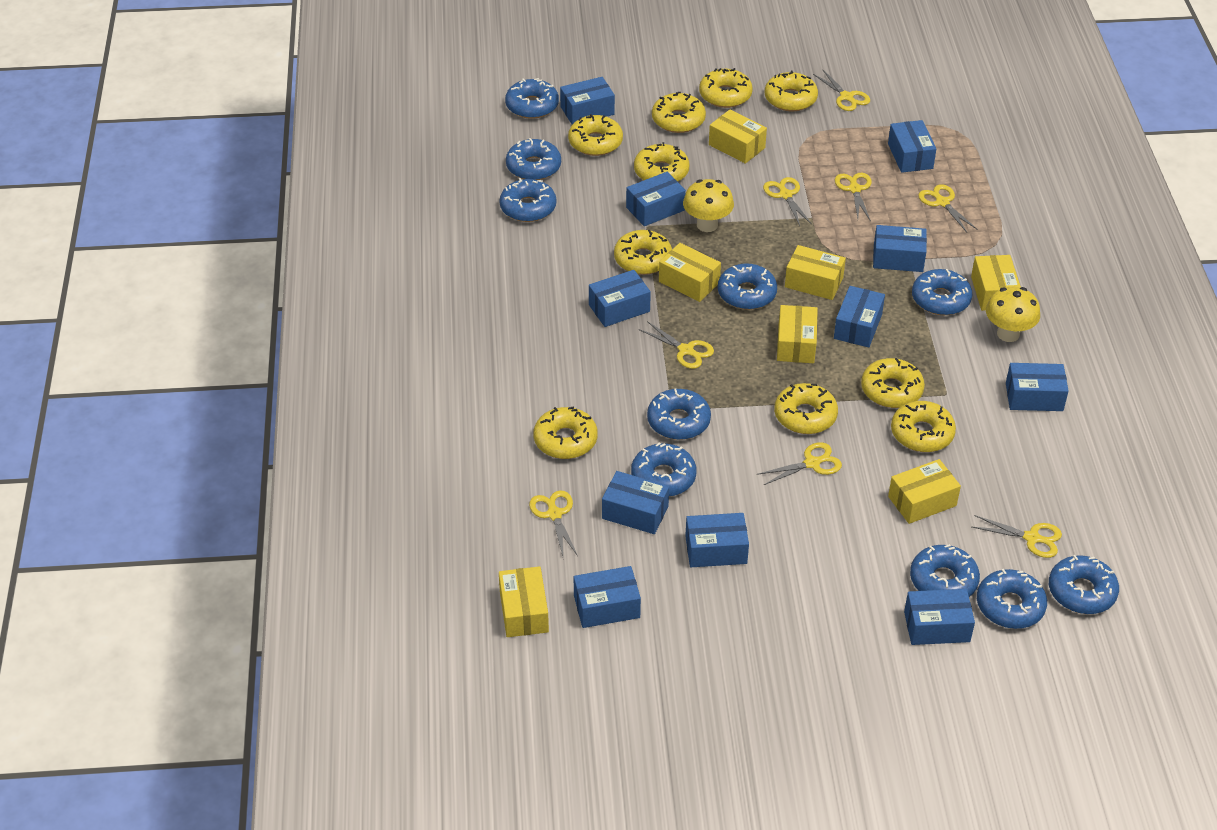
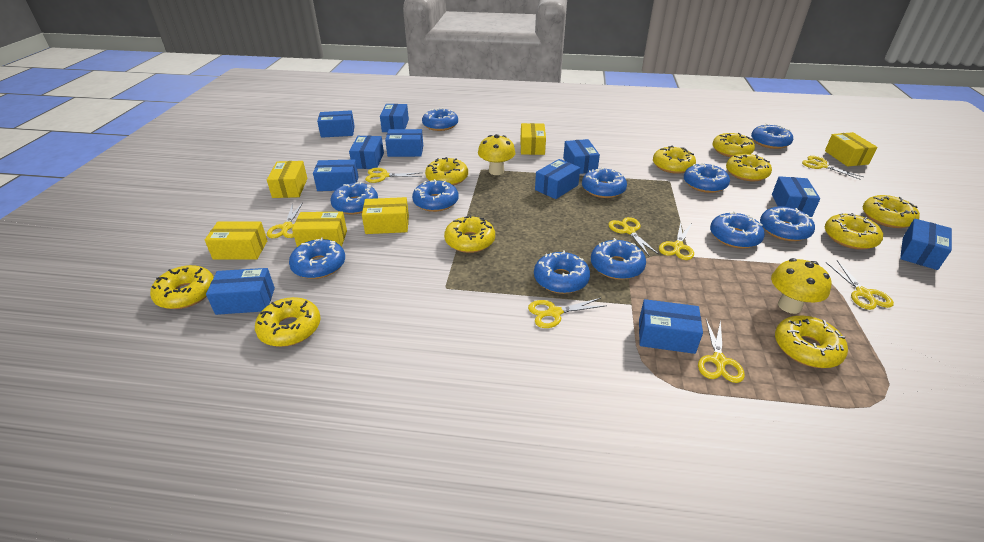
blue donut: [499,178,556,222] [505,78,559,119] [506,138,561,180] [631,442,696,497] [647,389,711,440] [718,263,777,310] [910,544,980,597] [912,269,972,315] [977,569,1047,629] [1049,555,1119,614] = 10 -> [289,238,345,279] [331,182,378,214] [412,179,458,212] [422,108,458,131] [534,250,590,294] [582,167,627,198] [591,238,646,280] [684,163,730,193] [710,211,765,249] [751,123,793,149] [760,206,815,241] = 11
yellow box: [499,566,549,637] [659,243,721,302] [709,110,767,164] [777,305,818,363] [785,245,846,300] [888,459,961,524] [971,255,1021,311] = 7 -> [205,222,267,260] [267,161,307,198] [292,212,347,247] [362,197,409,234] [520,123,546,155] [825,132,878,166] = 6

